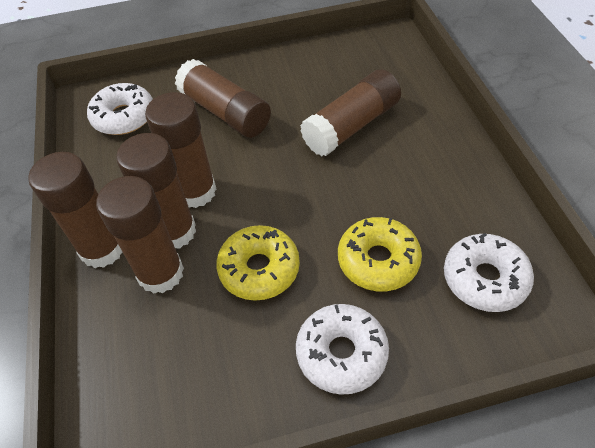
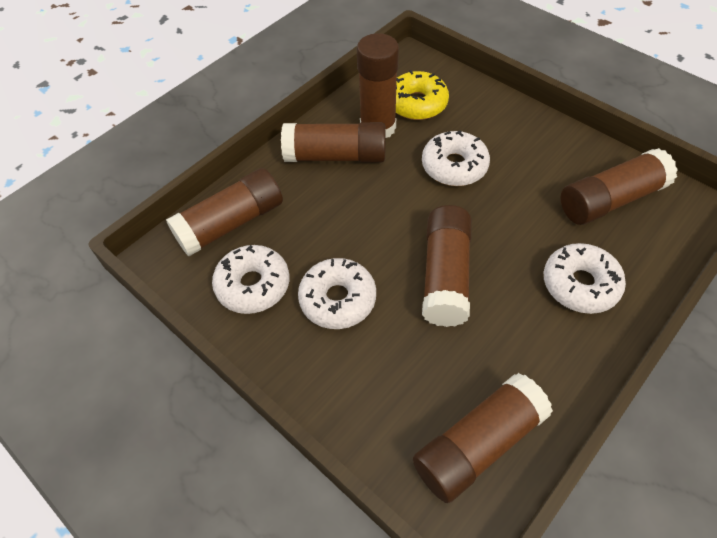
white donut: [87,83,153,135] [296,304,389,395] [444,233,534,312] = 3 -> [212,245,289,314] [298,258,376,329] [422,130,490,186] [544,243,626,314] = 4
yellow donut: [216,225,300,301] [338,217,422,291] = 2 -> [396,70,449,120] = 1

